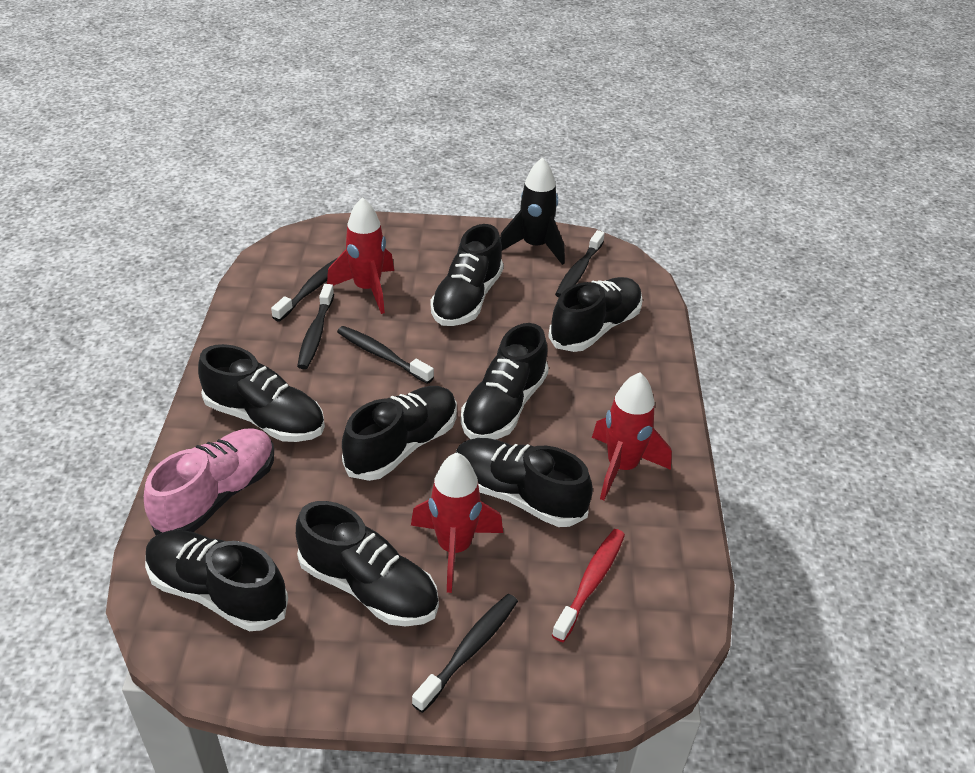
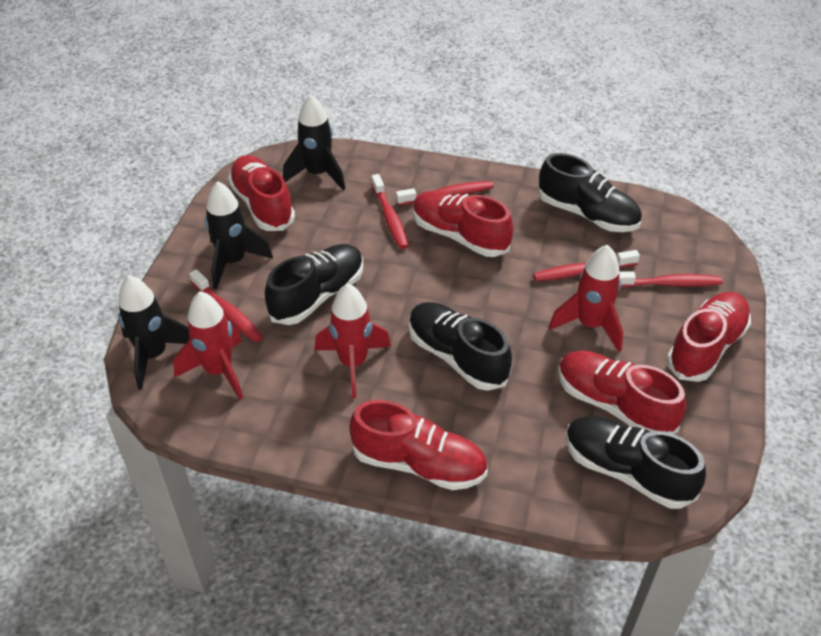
black rocket: [500,157,565,265] = 1 -> [118,275,190,390] [205,181,273,290] [283,94,345,190] = 3
black shoe: [145,530,288,631] [198,344,325,442] [296,501,439,627] [342,386,457,481] [431,224,504,326] [456,438,593,527] [461,323,549,439] [548,277,643,352] = 8 -> [265,244,363,325] [409,302,512,391] [539,153,642,232] [566,416,706,509] = 4
black toothbrush: [271,258,337,321] [297,284,334,369] [337,326,434,384] [412,594,518,713] [555,230,605,298] = 5 -> none = 0
pink shoe: [144,428,274,535] = 1 -> none = 0
red shoe: none = 0 -> [228,155,295,231] [349,400,488,490] [413,191,513,257] [558,351,686,434] [666,292,751,382] = 5
red toothbrush: [552,529,625,642] = 1 -> [189,269,263,343] [371,174,409,249] [396,181,494,206] [533,250,640,281] [619,271,723,288] = 5

